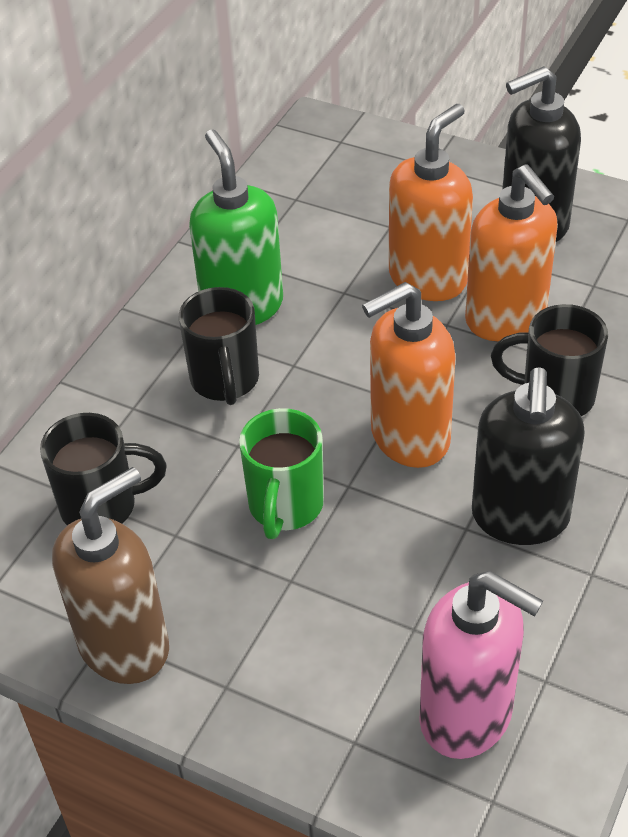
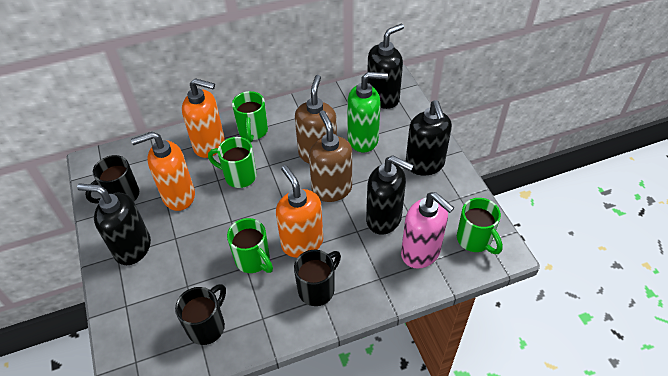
black soap dispenser: [472,367,585,545] [502,66,581,242] = 2 -> [77,183,151,265] [366,156,414,235] [367,24,404,109] [406,100,452,176] = 4
brown soap dispenser: [52,467,169,684] = 1 -> [295,75,337,163] [309,110,352,202] = 2
green mug: [239,408,324,539] = 1 -> [208,137,257,188] [227,218,273,273] [232,91,268,142] [457,198,503,254] = 4

